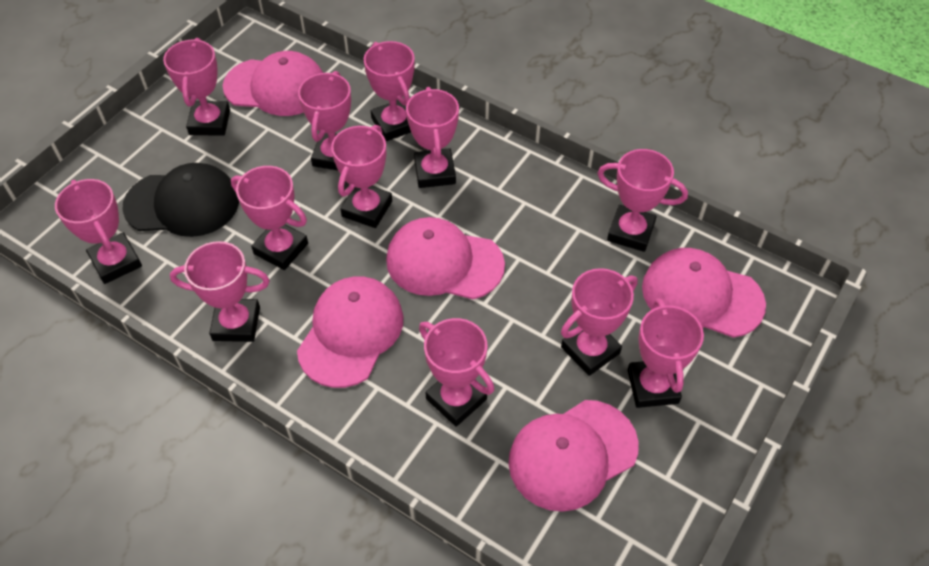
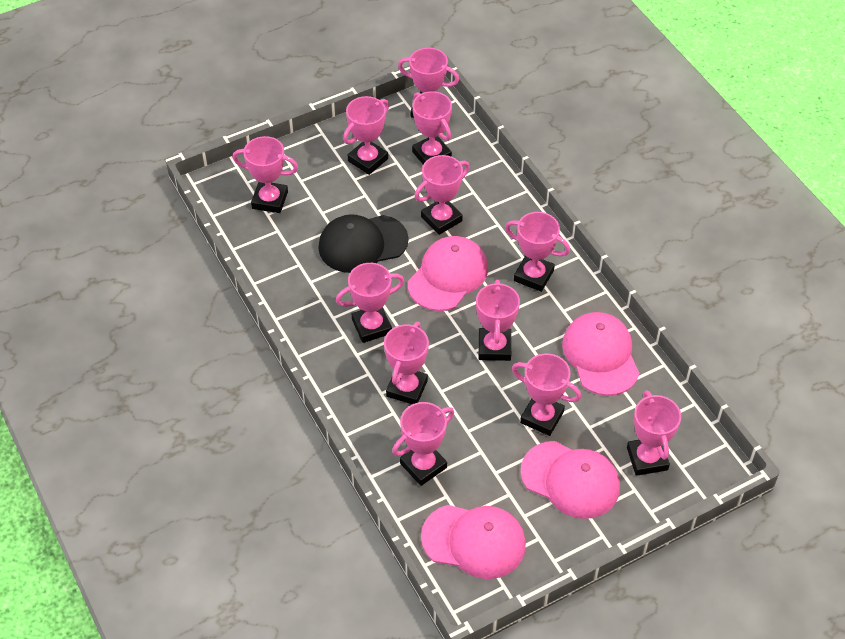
pink cap: [223,51,323,116] [297,276,403,388] [386,217,505,299] [508,400,639,512] [642,248,766,338] = 5 -> [408,236,488,311] [421,505,526,579] [520,441,620,519] [562,312,639,396] = 4

